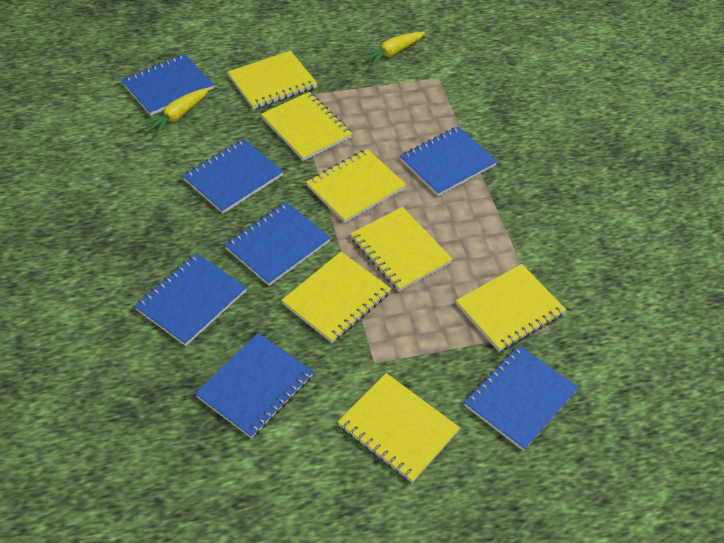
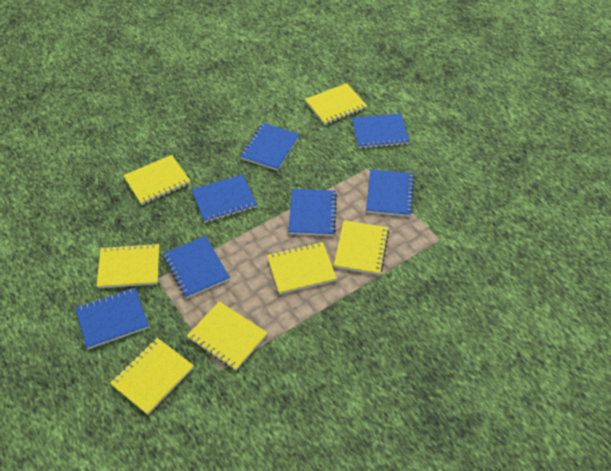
yellow carrot: [141,88,209,136] [360,32,425,66] = 2 -> none = 0

